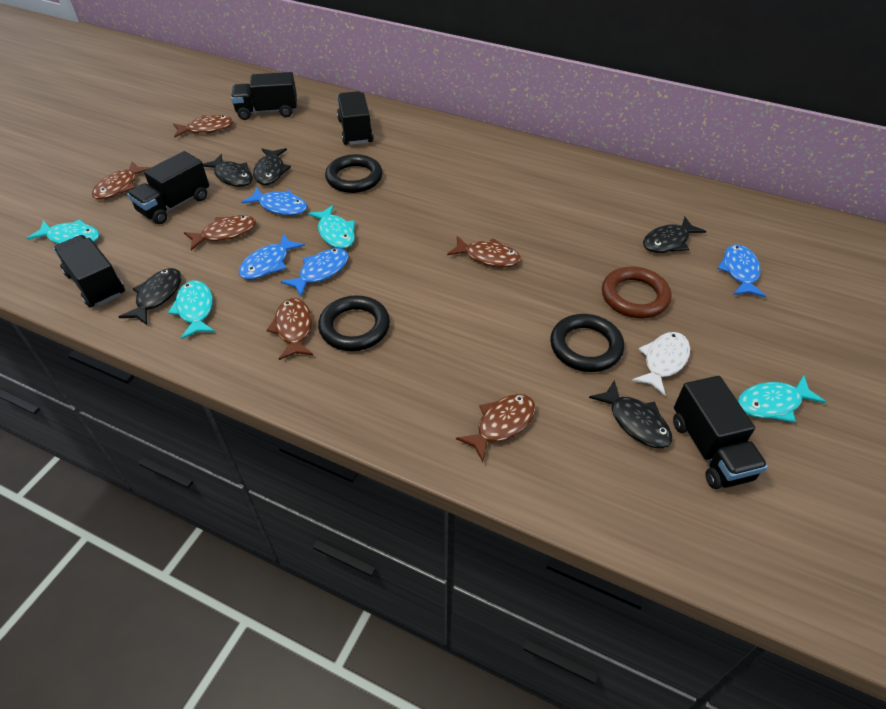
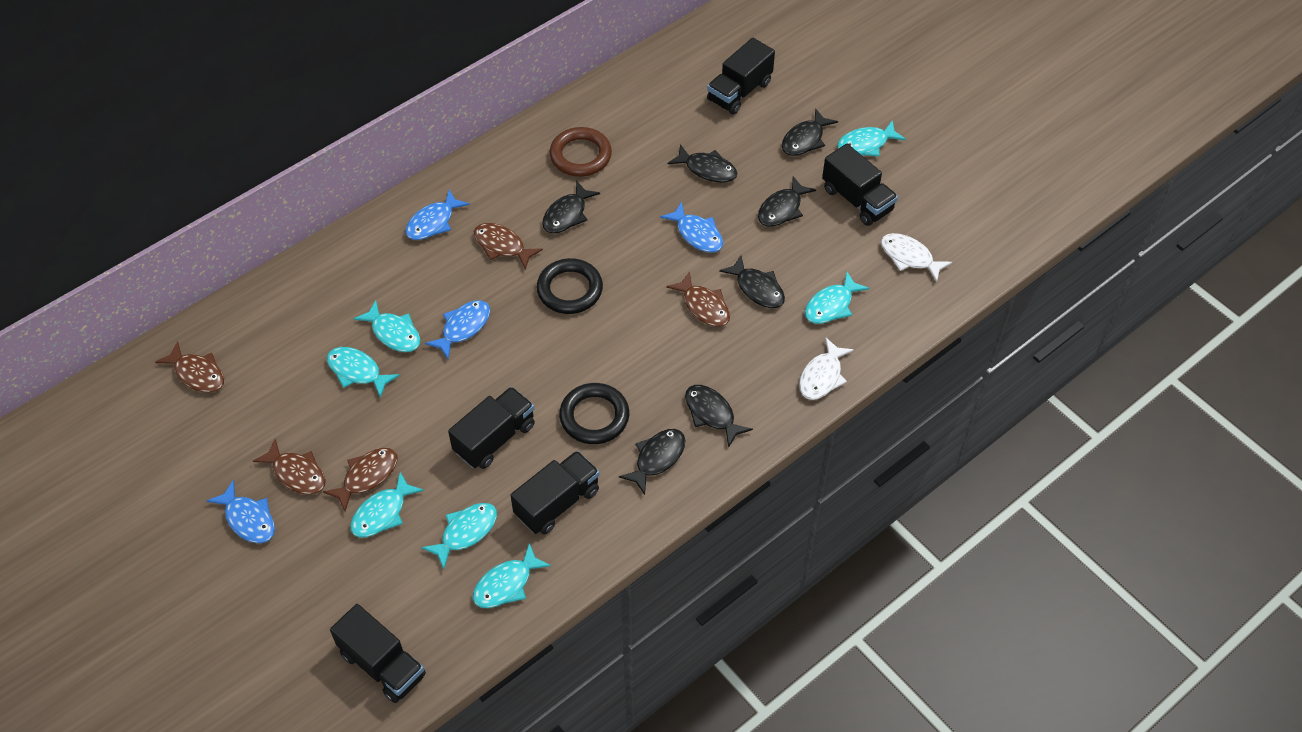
black fish: [119,268,181,325] [203,154,253,187] [253,148,291,185] [589,380,672,448] [643,217,706,253] = 5 -> [542,181,600,233] [619,429,686,495] [668,144,737,183] [685,385,753,448] [719,255,785,308] [758,176,816,227] [782,108,838,156] = 7
black ring: [318,295,390,351] [325,154,383,193] [550,314,624,372] = 3 -> [537,258,603,314] [559,383,629,444] = 2
brown fish: [92,161,151,200] [173,115,233,138] [184,215,256,250] [266,298,313,360] [447,236,521,267] [456,394,536,462] = 6 -> [155,341,224,393] [253,439,326,494] [323,448,397,511] [474,223,543,269] [666,271,730,327] = 5
turquoise fish: [27,219,100,244] [168,280,215,339] [308,205,355,249] [738,375,826,422] = 4 -> [327,347,400,398] [350,472,424,537] [354,300,420,352] [421,503,497,569] [473,543,551,608] [805,272,869,324] [837,120,906,156] = 7
white fish: [632,332,690,396] = 1 -> [799,338,854,400] [881,233,952,282] = 2

